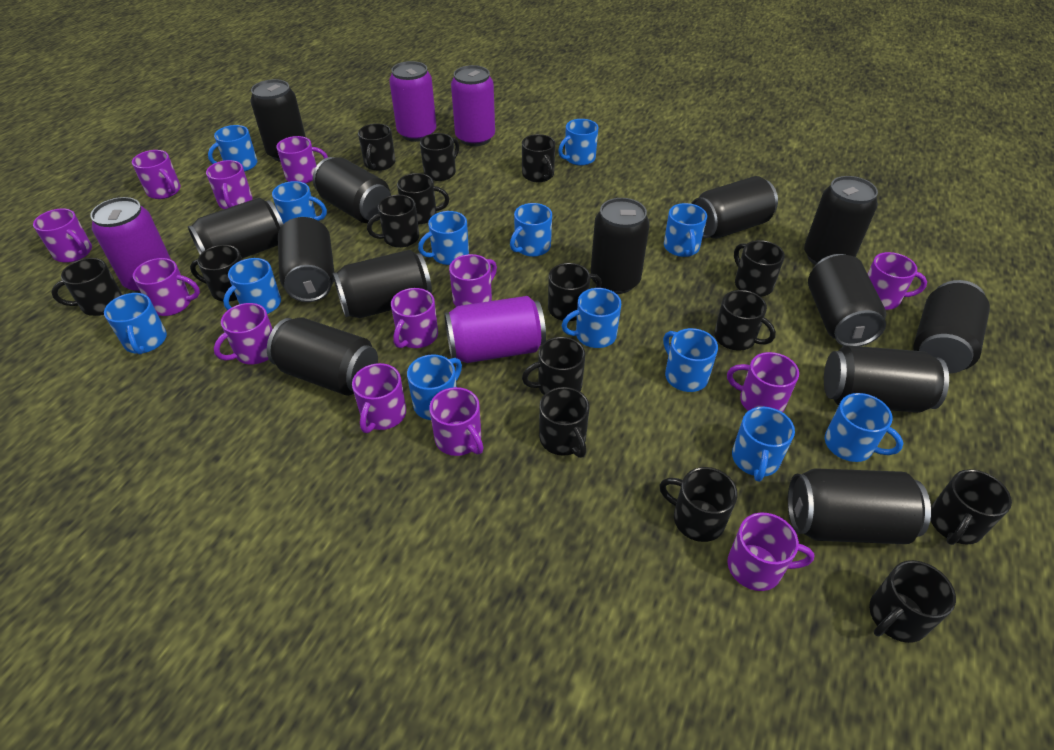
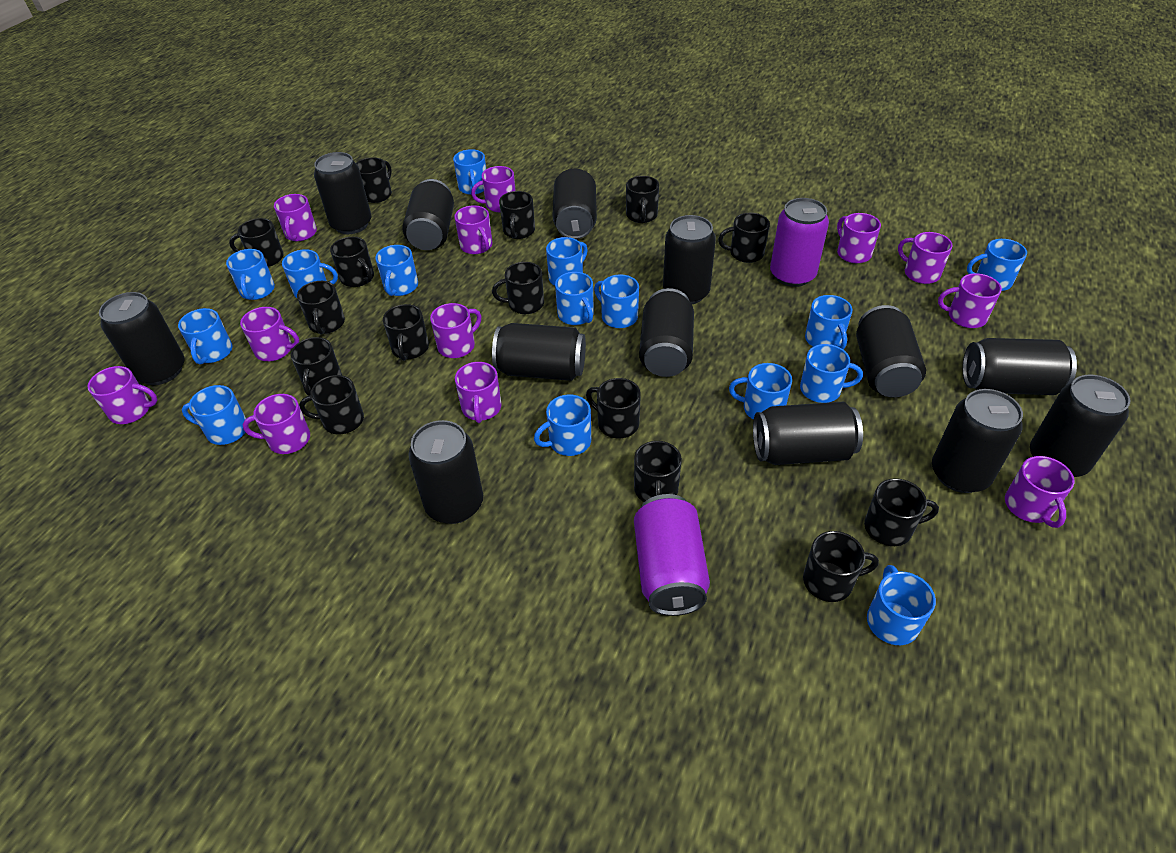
blue mug: [104,293,167,355] [208,125,257,172] [223,258,281,314] [272,181,327,224] [407,354,462,420] [418,211,469,265] [510,203,552,257] [558,119,599,166] [562,288,621,348] [663,328,718,392] [664,203,707,257] [732,407,795,482] [825,393,903,462] = 13 -> [178,308,233,364] [182,385,246,445] [226,249,275,300] [282,249,338,298] [375,245,418,296] [453,149,486,195] [534,394,591,456] [546,237,588,286] [555,272,594,325] [594,274,639,328] [729,363,792,420] [800,344,863,403] [805,295,852,349] [867,565,936,645] [967,239,1027,291] = 15
purple can: [90,197,171,293] [389,61,437,142] [444,296,546,363] [451,65,495,146] = 4 -> [634,494,710,616] [770,198,829,287] = 2
purple mug: [33,208,92,263] [132,150,181,199] [133,258,200,316] [206,160,252,209] [214,303,273,364] [276,136,328,184] [352,363,406,433] [391,288,438,348] [429,387,484,456] [449,254,497,307] [727,352,799,412] [727,513,814,591] [868,252,927,310] = 13 -> [88,366,158,424] [240,307,299,361] [243,394,310,454] [274,194,317,241] [430,303,481,358] [454,205,493,254] [455,362,502,423] [471,166,516,212] [837,213,881,263] [898,232,953,284] [938,273,1002,328] [1005,456,1074,528] = 12

